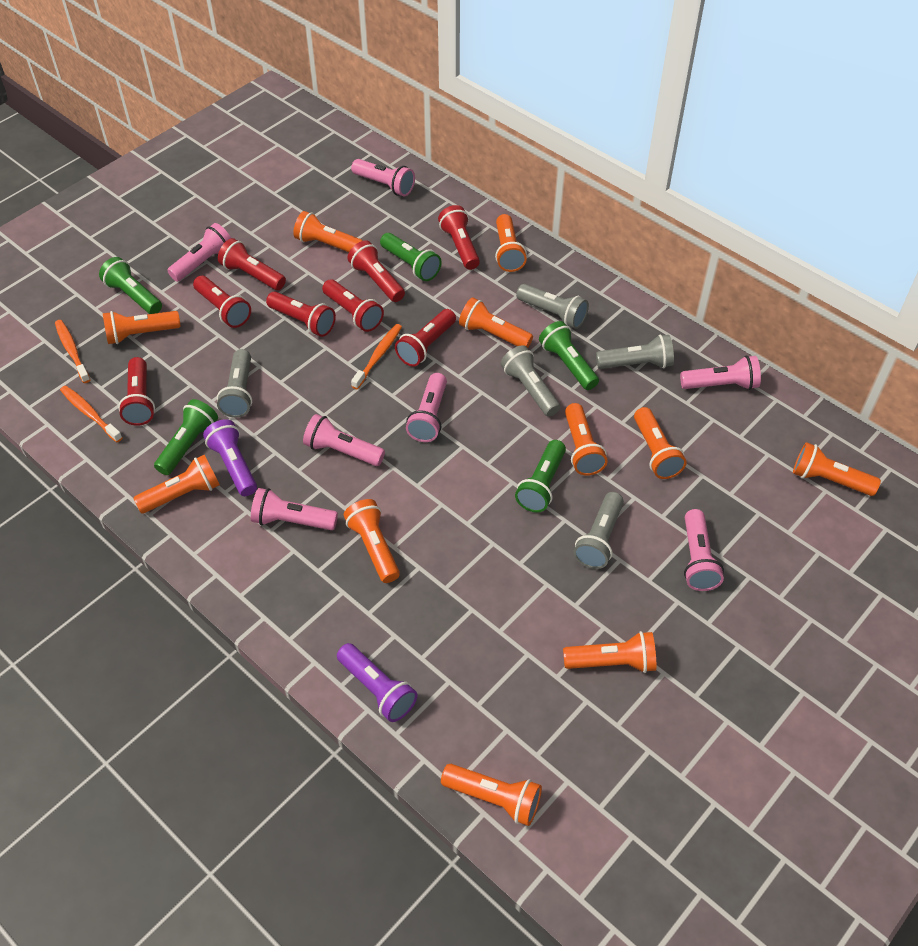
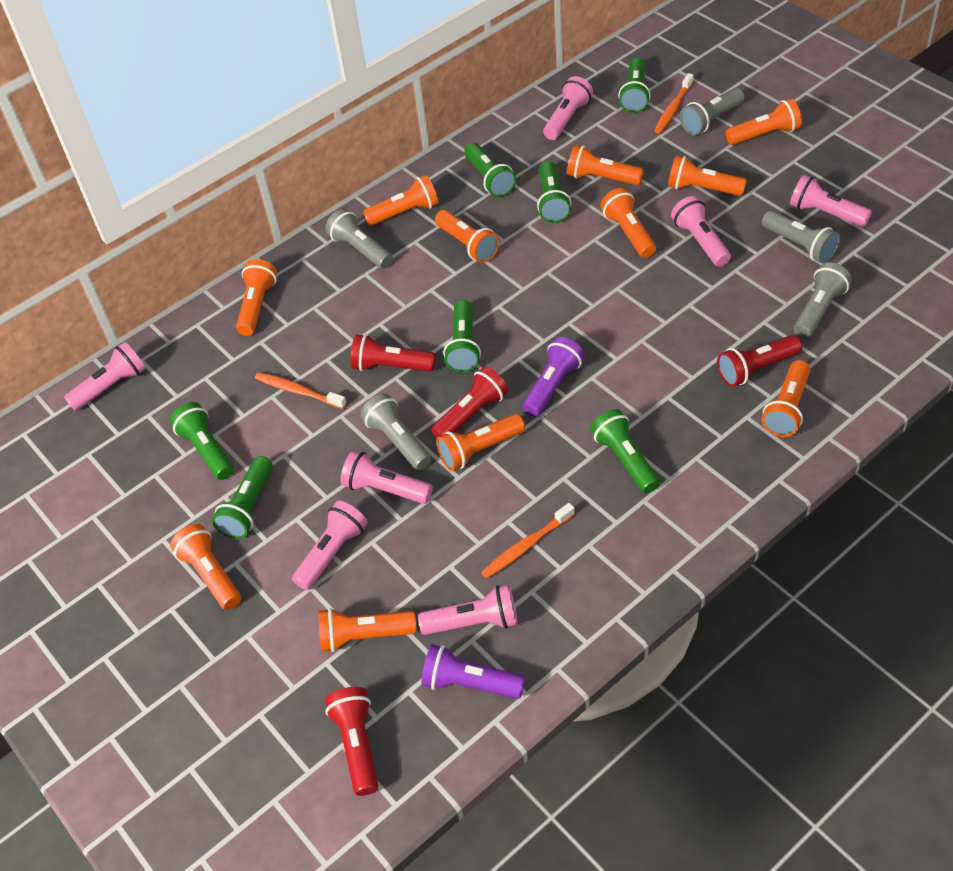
green flashlight: [99,257,162,314] [154,399,218,475] [380,233,441,281] [515,440,566,512] [539,321,599,390] = 5 -> [170,402,234,480] [212,456,273,539] [443,300,481,372] [464,143,516,197] [537,161,571,223] [590,409,660,493] [618,58,651,113] = 7
red flashlight: [118,357,155,426] [193,276,251,328] [218,238,286,290] [266,292,336,337] [322,279,384,332] [348,240,405,302] [395,309,456,367] [438,205,480,270] = 8 -> [325,687,378,796] [350,334,436,372] [431,366,508,438] [717,335,802,387] = 4

